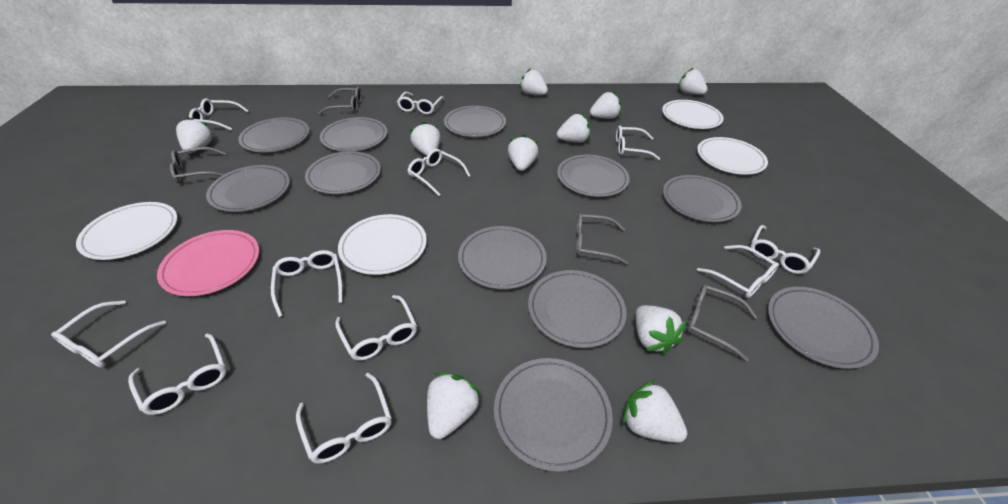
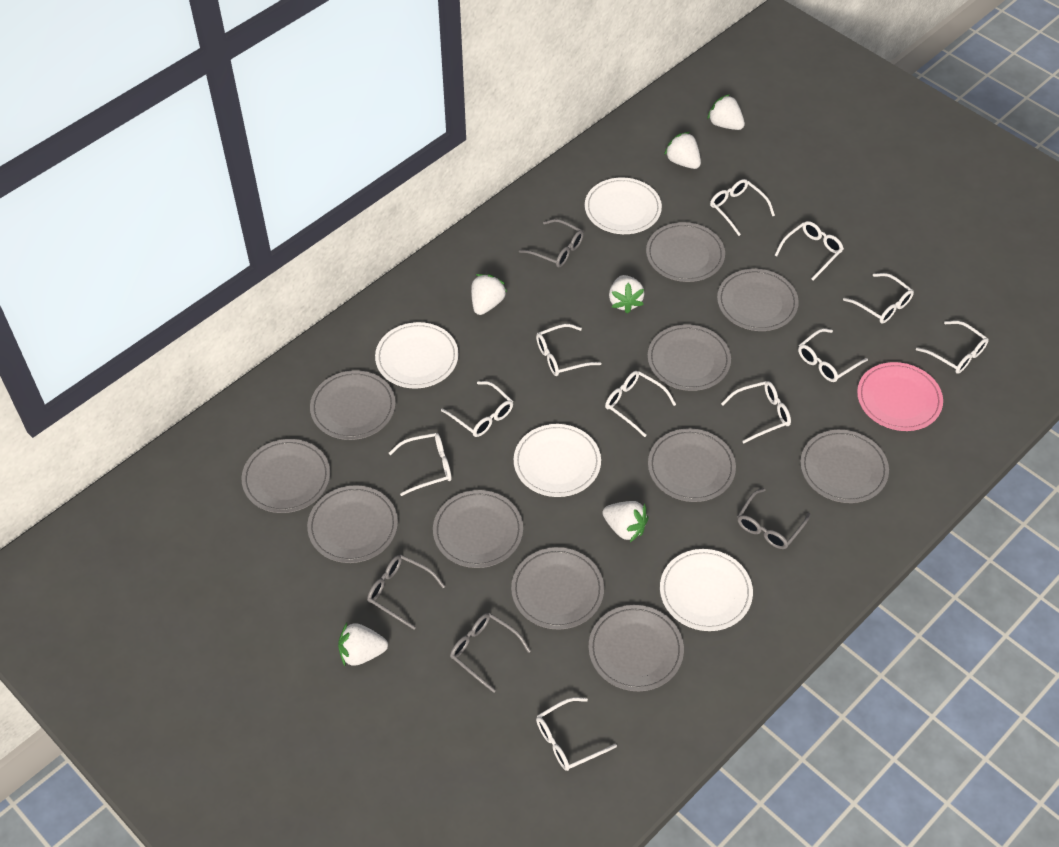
white strawberry: [176,117,214,153] [410,121,440,156] [427,372,481,439] [508,135,538,171] [519,68,548,95] [557,113,590,143] [590,92,621,119] [622,380,687,443] [635,305,686,354] [678,68,708,95] = 10 -> [338,623,388,666] [471,274,507,315] [602,501,649,542] [609,275,645,314] [664,132,701,169] [707,94,745,130] = 6

